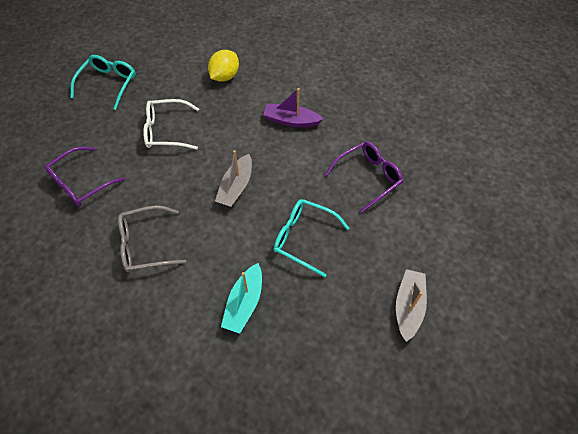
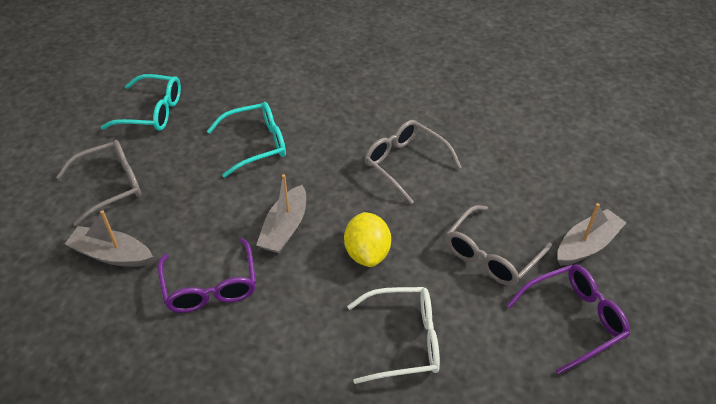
grey boat: [215,150,252,207] [396,269,427,342] = 2 -> [65,210,153,267] [256,174,306,253] [557,203,626,266] = 3
grey glasses: [118,205,186,272] = 1 -> [56,140,141,226] [364,120,462,204] [446,205,552,286] = 3
purple boat: [263,88,323,127] = 1 -> none = 0
turquoise boat: [221,263,262,334] = 1 -> none = 0

